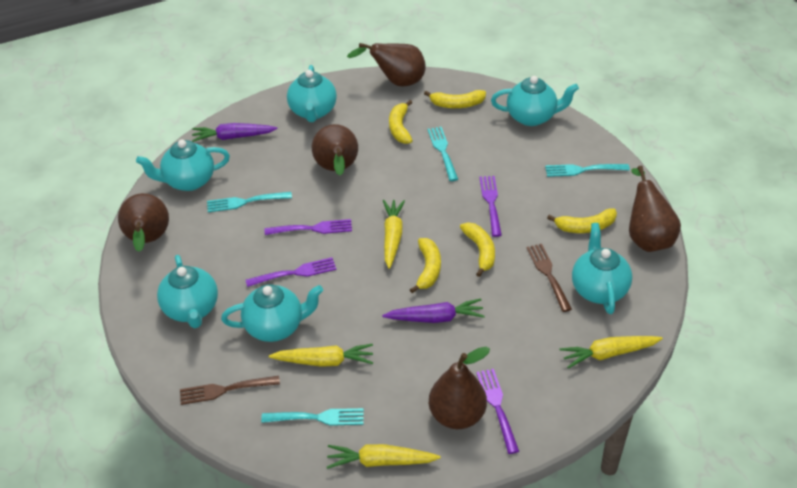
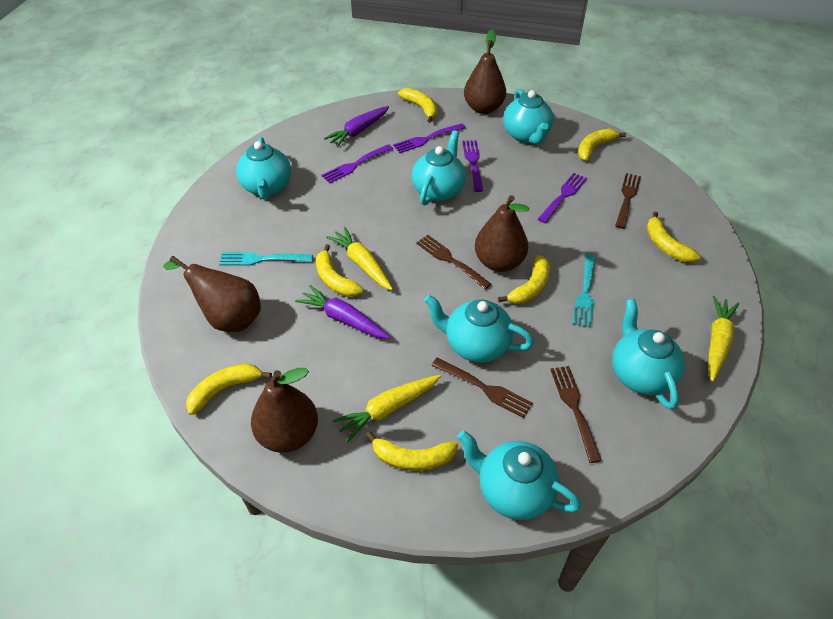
brown fork: [180,376,280,405] [527,244,572,312] = 2 -> [416,235,491,290] [431,358,533,418] [550,366,602,463] [615,173,641,229] = 4
brown pear: [118,193,169,252] [312,124,358,176] [347,43,426,87] [429,347,490,429] [629,166,681,252] = 5 -> [163,256,261,332] [251,368,318,453] [464,29,506,114] [475,195,530,272] = 4
turquoise fork: [207,192,292,212] [261,408,364,426] [427,127,458,181] [545,164,630,177] = 4 -> [219,252,313,266] [573,254,596,328] = 2
yellow banana: [389,100,413,144] [410,238,441,293] [424,90,486,108] [460,222,495,277] [547,208,617,233] = 5 -> [186,363,272,415] [316,244,364,297] [365,431,458,471] [398,88,437,123] [498,255,550,304] [578,128,626,161] [647,211,700,262] = 7
yellow carrot: [269,344,373,367] [327,444,441,469] [383,200,405,269] [560,336,663,369] = 4 -> [326,227,393,290] [332,375,441,442] [708,296,739,382] = 3

